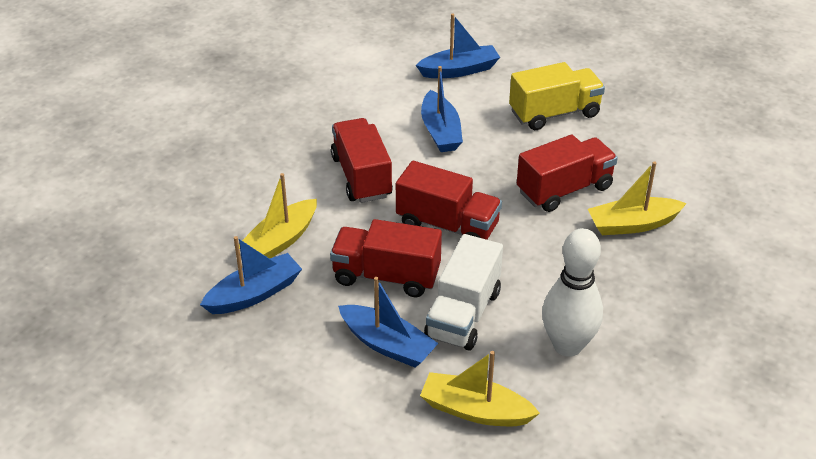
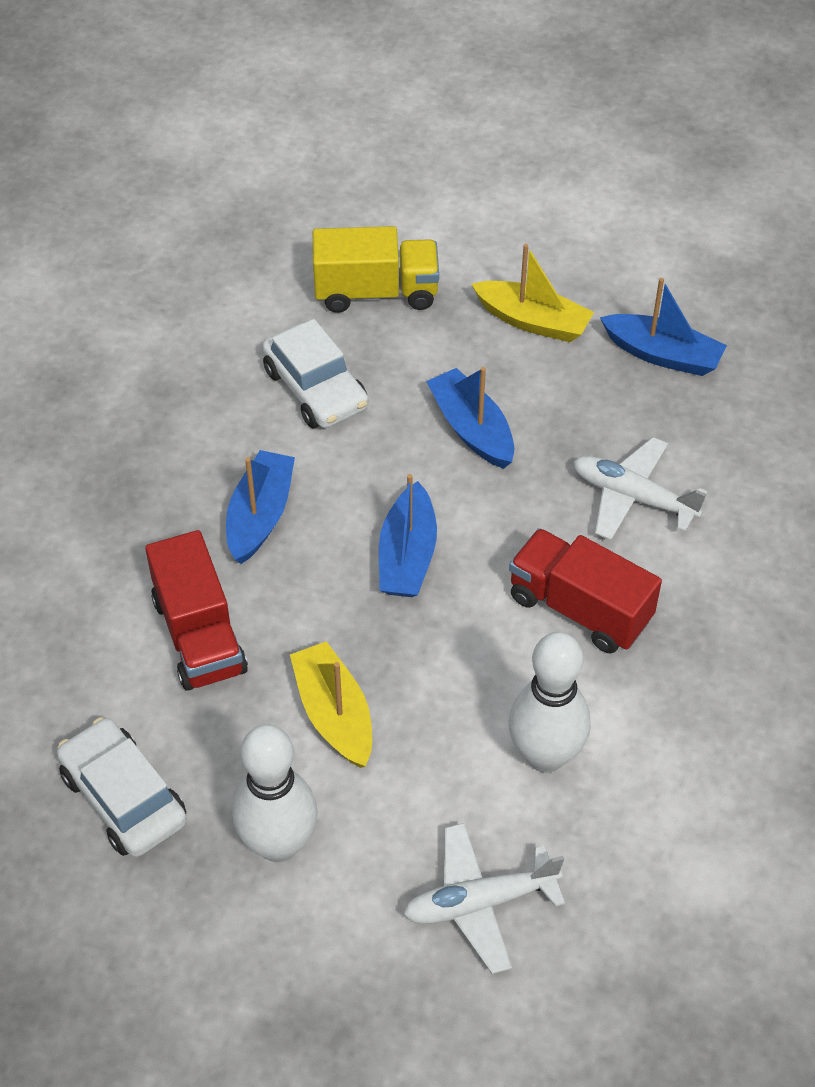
red truck: [330,219,442,297] [331,118,393,203] [396,161,502,240] [517,135,618,212] = 4 -> [145,530,248,691] [509,528,662,654] = 2
white bowling pin: [542,228,603,357] = 1 -> [232,724,318,862] [509,632,591,773] = 2
white car: none = 0 -> [57,717,187,857] [262,319,368,428] = 2
white plane: none = 0 -> [403,823,565,974] [573,437,707,540] = 2
white truck: [424,234,503,351] = 1 -> none = 0
yellow boat: [239,173,317,259] [420,351,540,426] [588,161,687,235] = 3 -> [290,641,372,768] [472,244,594,342] = 2

